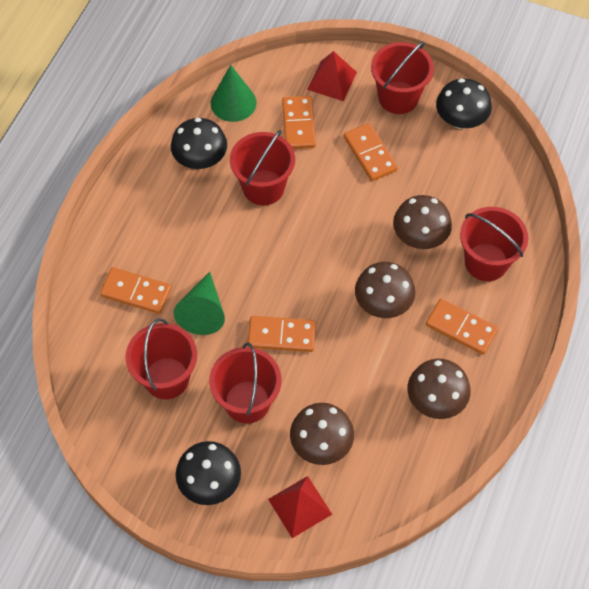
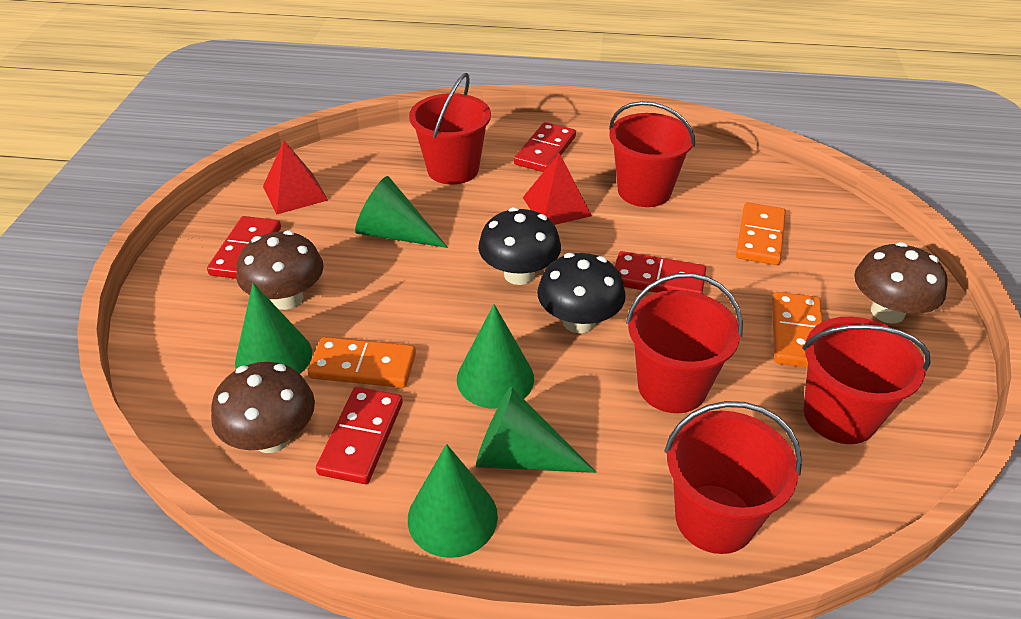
black mushroom: [171,118,227,169] [176,441,241,505] [436,78,492,129] = 3 -> [478,207,561,285] [537,253,626,333] = 2
brown mushroom: [290,403,354,465] [355,262,415,318] [393,195,452,249] [408,359,471,419] = 4 -> [211,362,315,453] [236,230,324,310] [854,242,948,324] = 3
green cone: [174,272,225,335] [211,65,257,122] = 2 -> [235,283,312,374] [355,176,448,248] [408,444,498,558] [457,304,534,409] [476,387,597,473] = 5
orange domino: [100,267,172,314] [248,316,316,352] [282,96,316,149] [344,123,398,181] [426,299,498,355] = 5 -> [308,337,416,388] [736,202,786,265] [772,292,823,368] = 3
red domino: none = 0 -> [207,216,281,279] [316,387,403,484] [514,122,576,172] [615,251,706,294] = 4

